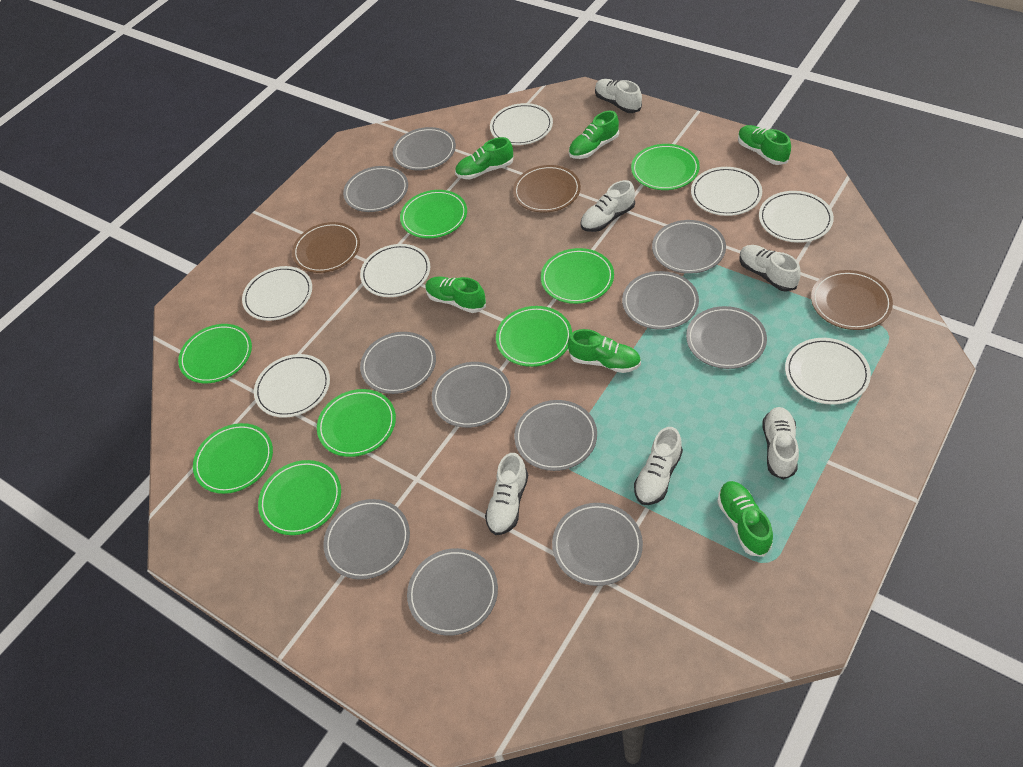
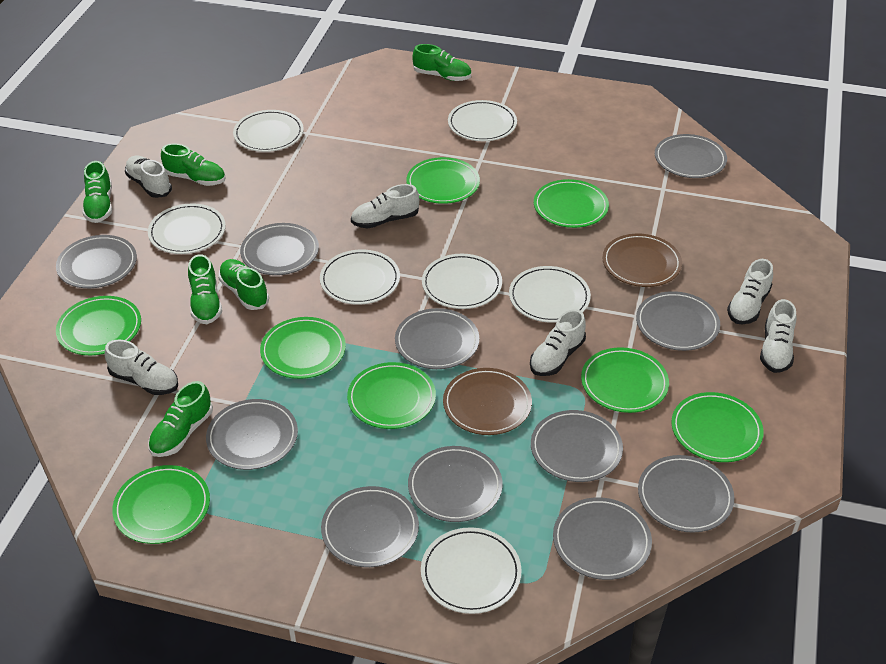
brown plate: [292,222,360,273] [513,165,581,212] [811,270,893,330] = 3 -> [443,368,532,435] [602,234,682,287] = 2

